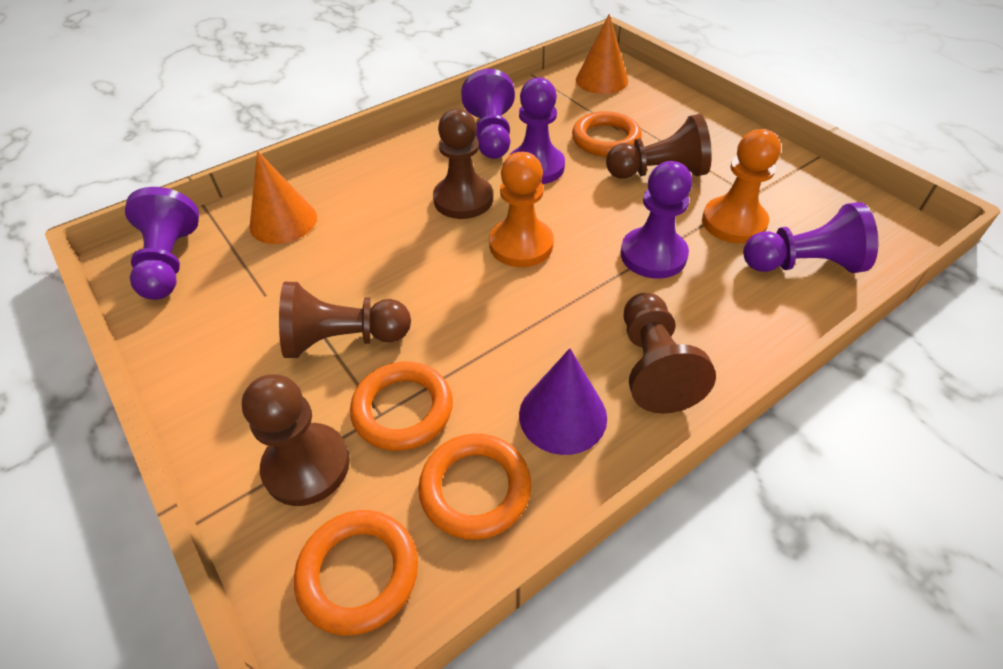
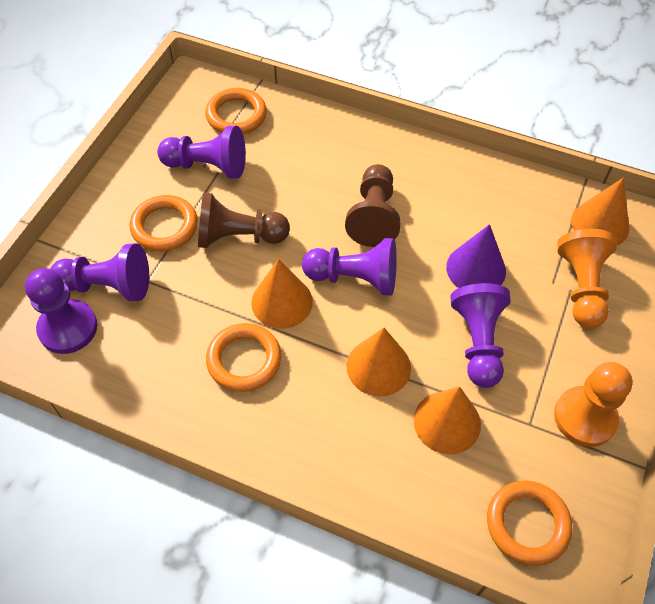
brown pawn: [242,374,350,506] [279,282,411,358] [433,108,493,219] [606,114,712,179] [623,293,716,414] = 5 -> [198,192,290,248] [345,164,401,247] = 2
orange cone: [250,151,317,244] [576,14,628,94] = 2 -> [251,259,313,329] [347,328,411,396] [414,386,481,454] [571,178,629,245] = 4

